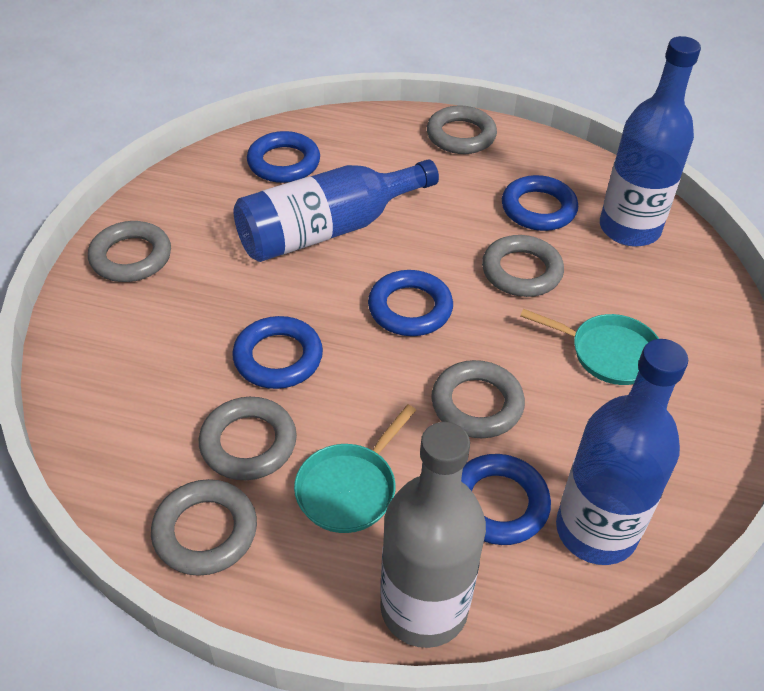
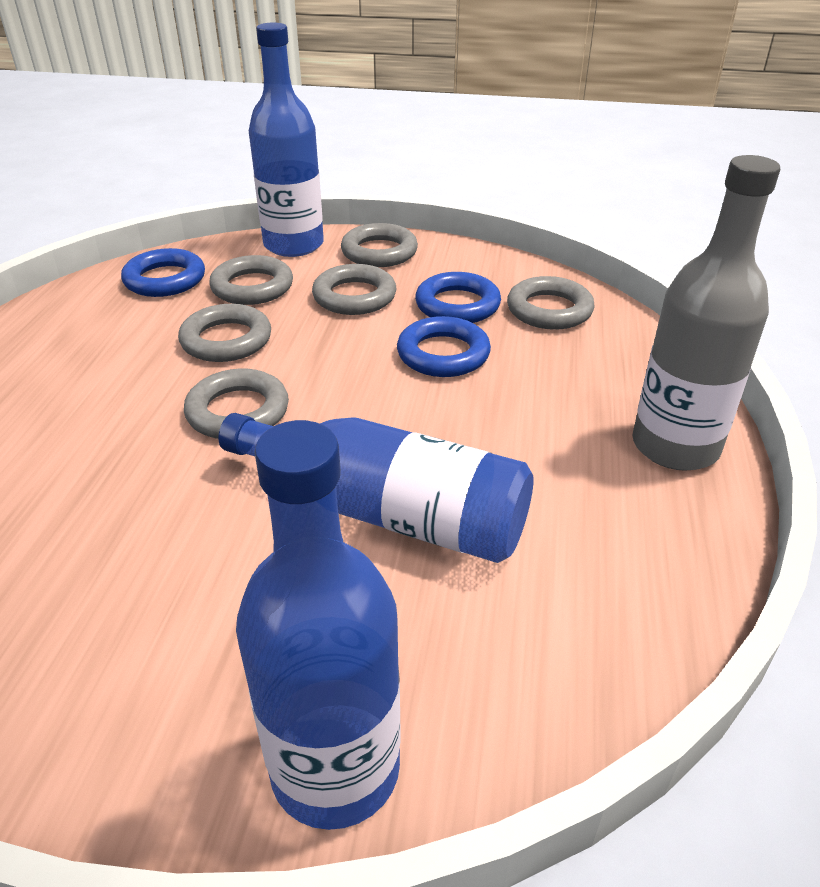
blue ring: [232,316,323,389] [247,131,320,183] [368,270,453,336] [461,454,551,545] [502,175,578,231] = 5 -> [121,248,205,297] [397,316,491,377] [415,272,501,323] = 3
turquoise pan: [294,405,416,533] [520,309,659,385] = 2 -> none = 0

